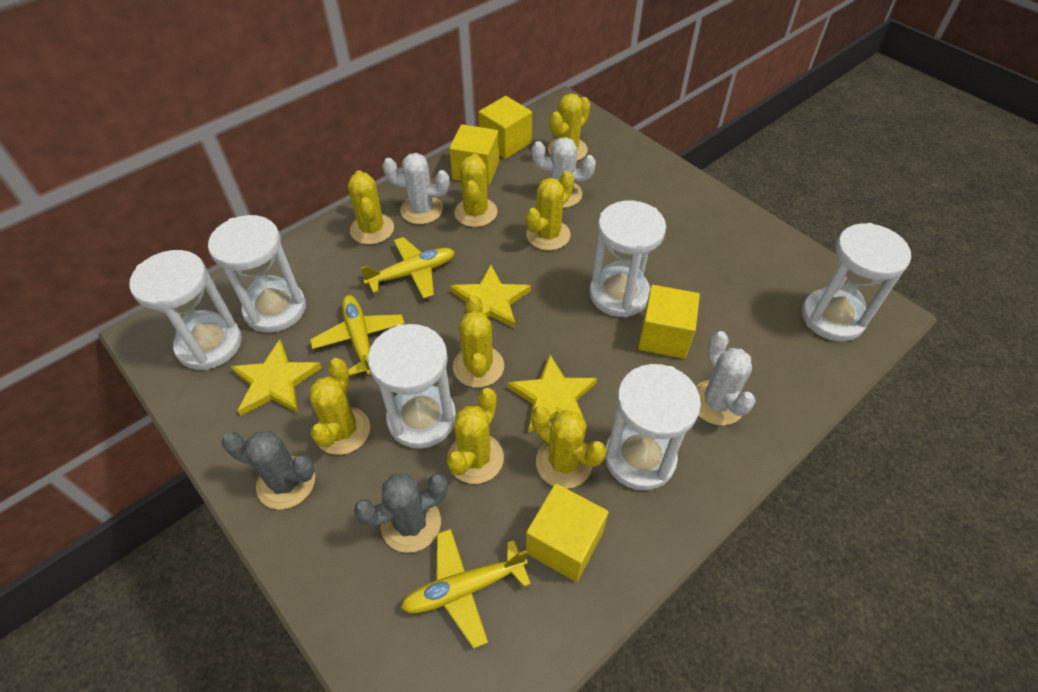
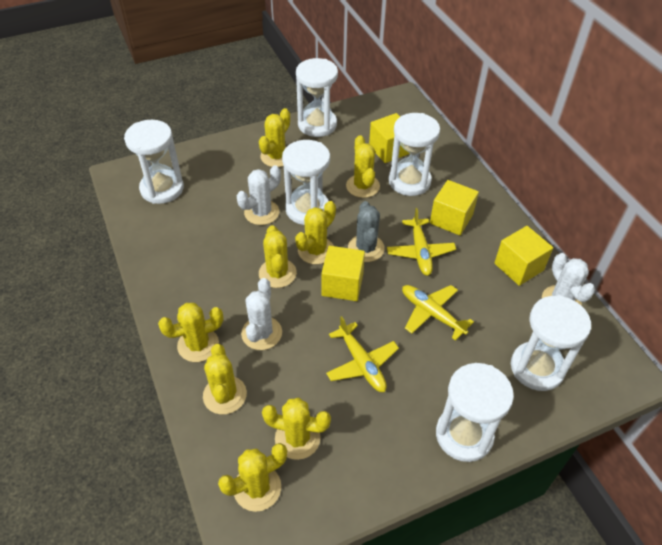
grey cactus: [222,431,315,509] [354,473,448,553] = 2 -> [348,201,385,262] = 1
yellow star: [231,340,322,416] [450,265,531,328] [508,355,597,433] = 3 -> none = 0

